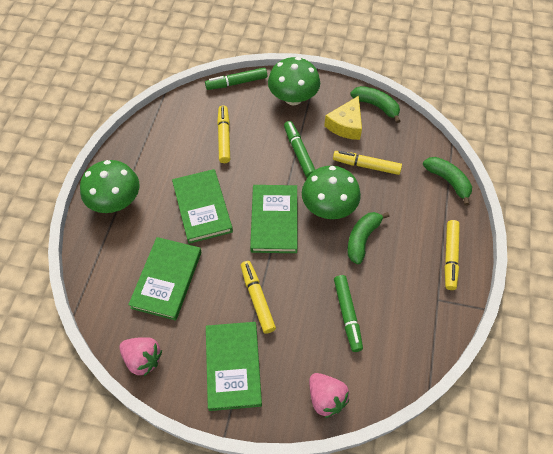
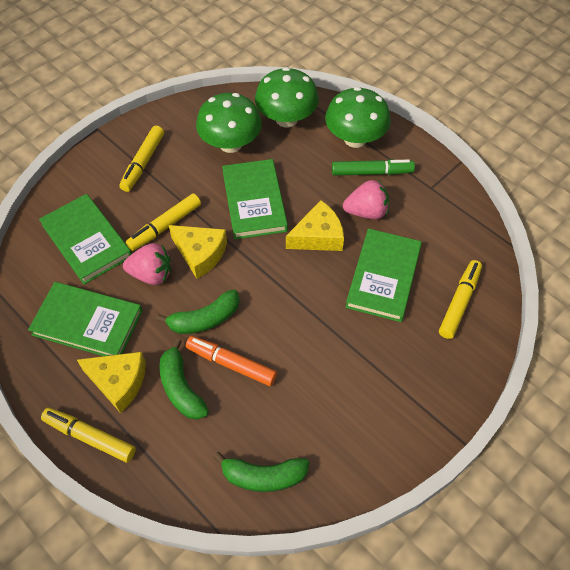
green marker: [205,68,267,90] [284,121,315,178] [334,275,363,352] = 3 -> [332,159,415,176] = 1
orange marker: none = 0 -> [186,336,277,386] = 1
yellow cheese: [324,96,362,140] = 1 -> [77,352,146,413] [169,225,227,279] [286,200,344,251] = 3

